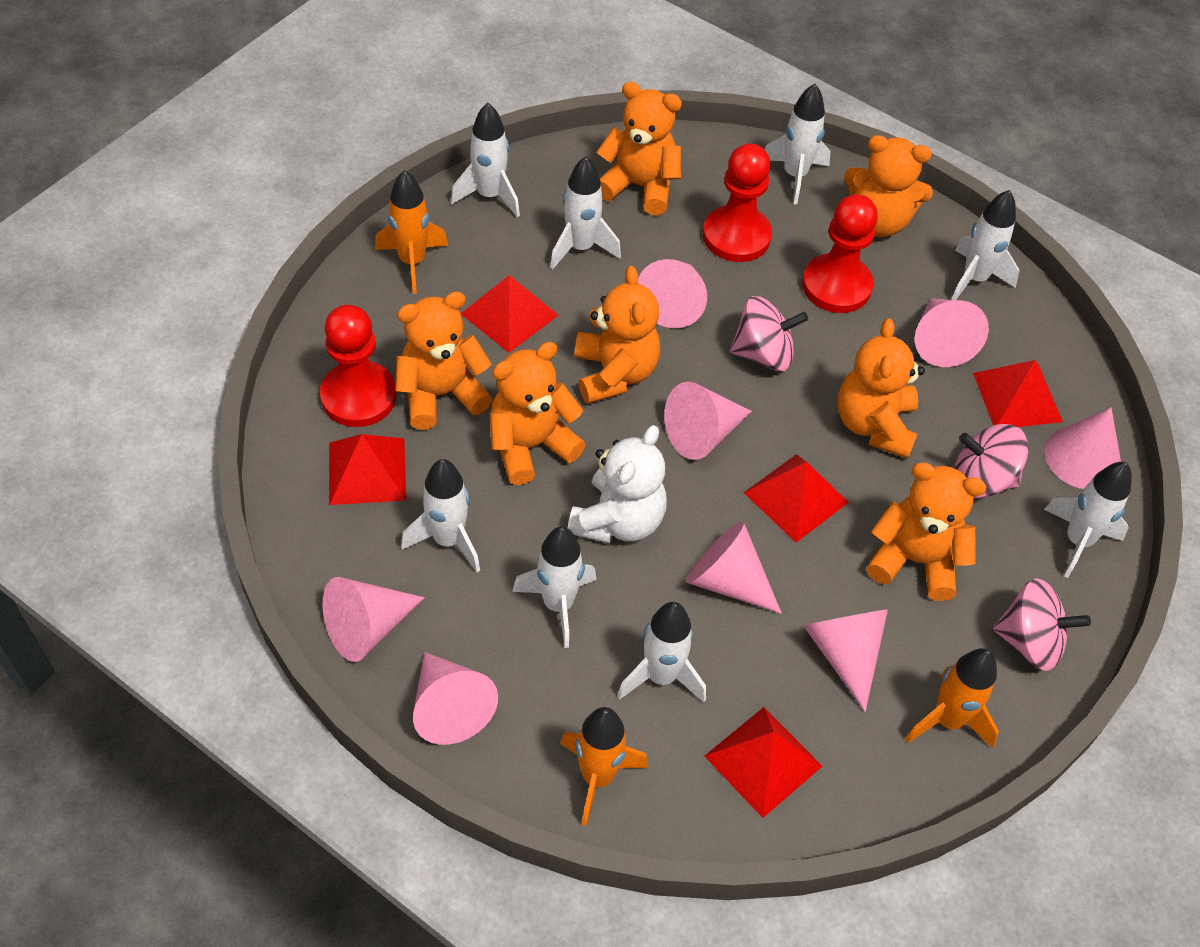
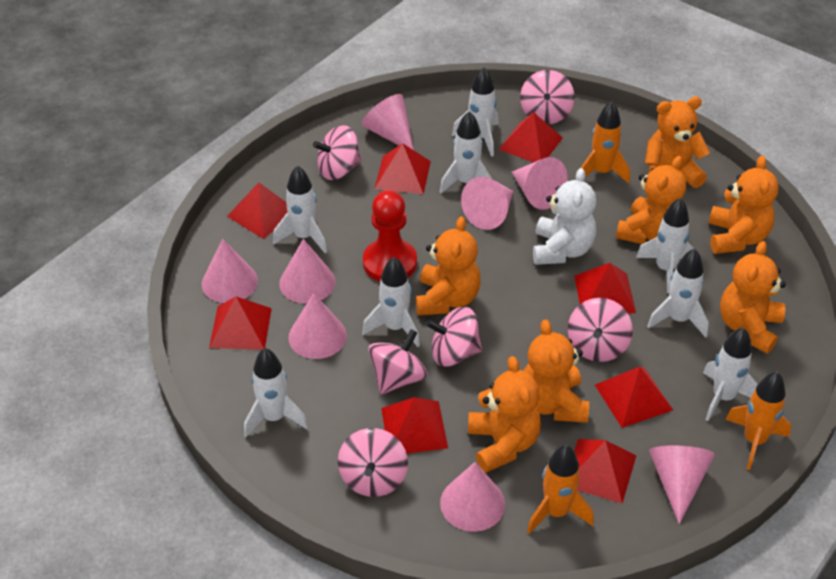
pink spinning top: [730,296,808,371] [954,424,1029,498] [993,578,1091,671] = 3 -> [313,125,361,180] [338,428,408,497] [368,329,427,395] [426,307,482,367] [520,70,574,124] [568,298,633,362] = 6
red pawn: [320,305,396,427] [703,143,772,262] [802,194,878,313] = 3 -> [363,190,417,281] = 1
red pyramid: [329,434,406,505] [461,275,558,353] [704,707,822,818] [744,454,849,542] [973,360,1063,427] = 5 -> [209,297,272,350] [227,182,288,239] [375,143,431,194] [381,397,448,454] [499,112,563,163] [574,263,636,314] [574,439,637,503] [595,367,673,428] = 8

